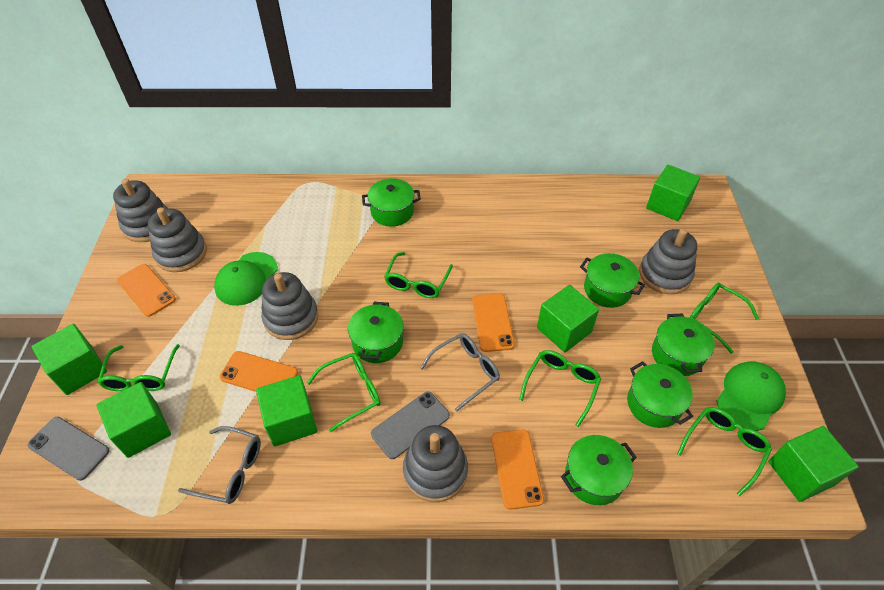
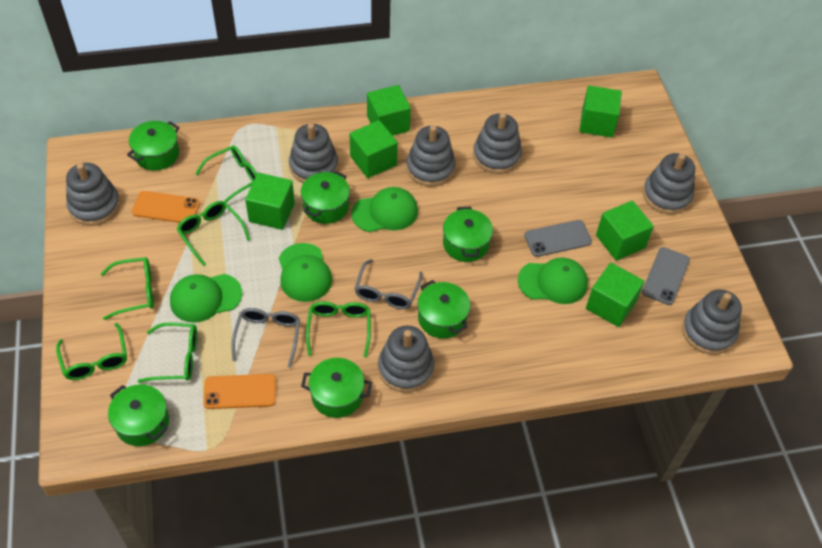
green cap: [214,252,277,306] [716,361,786,431] = 2 -> [170,274,242,323] [279,243,332,302] [351,187,418,232] [518,258,588,304] = 4
grey stacking toy: [113,179,168,242] [148,207,207,272] [261,272,319,340] [403,425,468,502] [639,229,697,294] = 5 -> [66,163,120,226] [289,123,338,183] [378,326,434,393] [406,125,456,187] [473,113,522,174] [643,153,695,214] [682,289,742,355] = 7
orange phone: [117,264,176,317] [220,351,298,392] [472,293,515,352] [491,429,544,510] = 4 -> [132,191,200,223] [203,374,276,409] = 2

